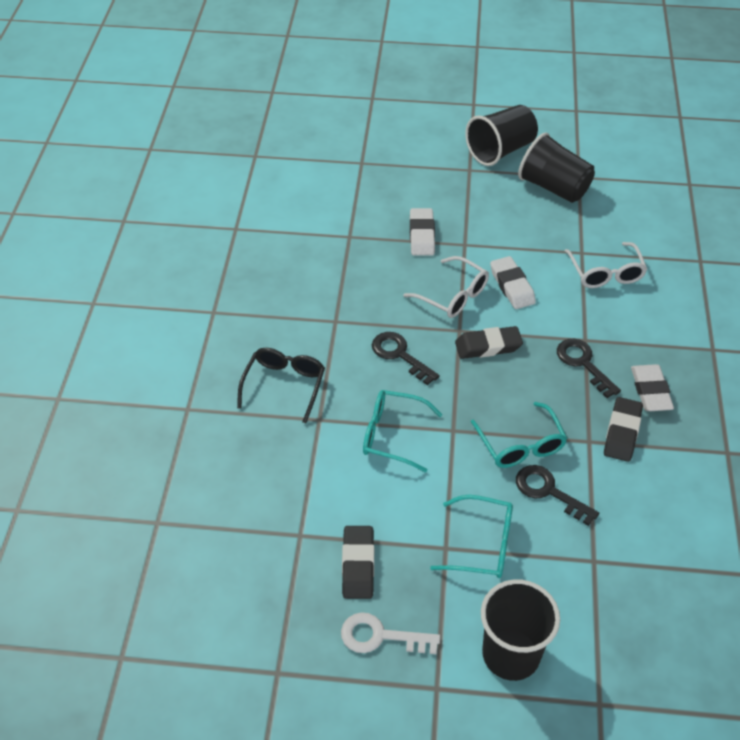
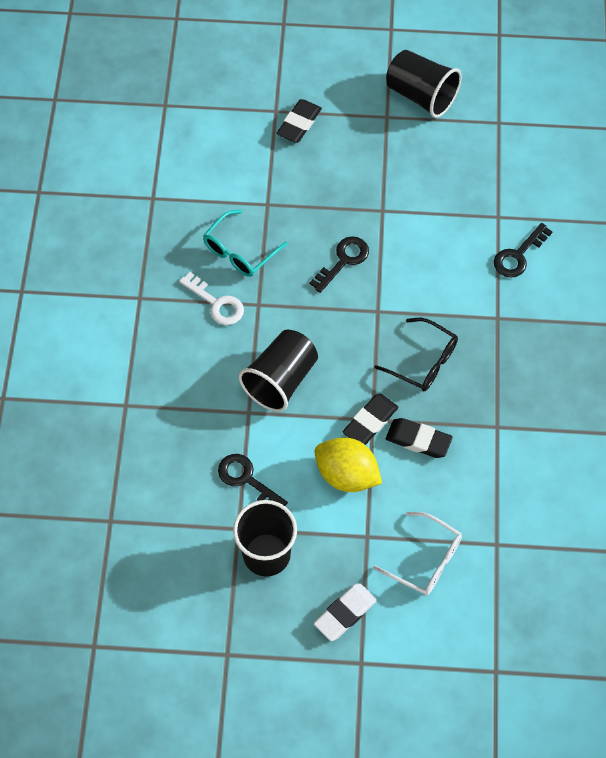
turquoise glasses: [363,390,442,473] [430,495,513,578] [471,402,567,468] = 3 -> [203,210,288,277] = 1
white eraser: [410,208,435,256] [490,256,536,309] [631,364,674,411] = 3 -> [314,583,377,641] = 1
white glasses: [403,256,489,318] [565,242,647,288] = 2 -> [373,512,462,596] = 1
yellow lemon: none = 0 -> [314,437,382,492] = 1

